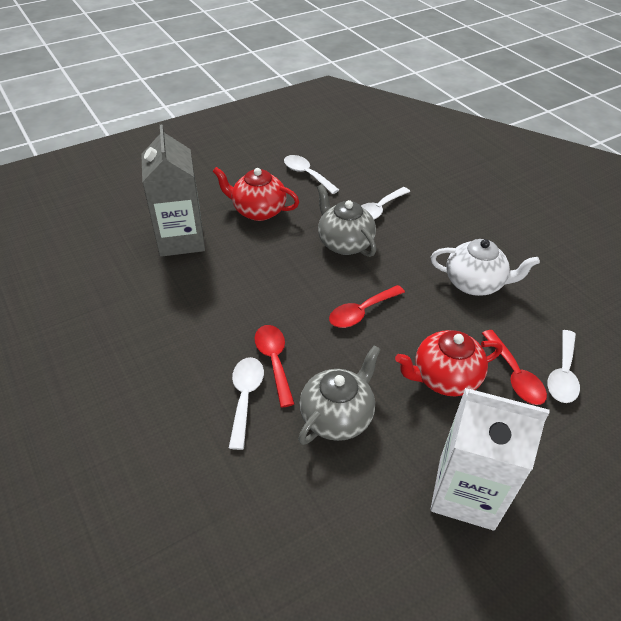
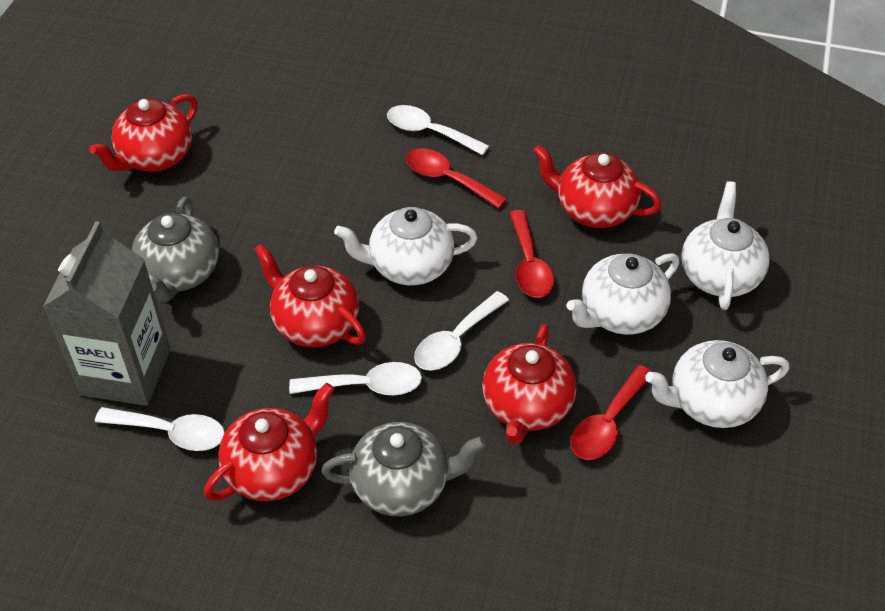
red teapot: [212,167,299,221] [395,330,502,396] = 2 -> [89,94,197,172] [204,383,334,501] [254,244,366,347] [482,324,577,445] [533,145,662,228] = 5
white carton: [430,388,550,531] = 1 -> none = 0
white teapot: [431,239,540,296] = 1 -> [334,207,477,285] [566,253,679,335] [645,340,789,428] [681,181,770,310] = 4

